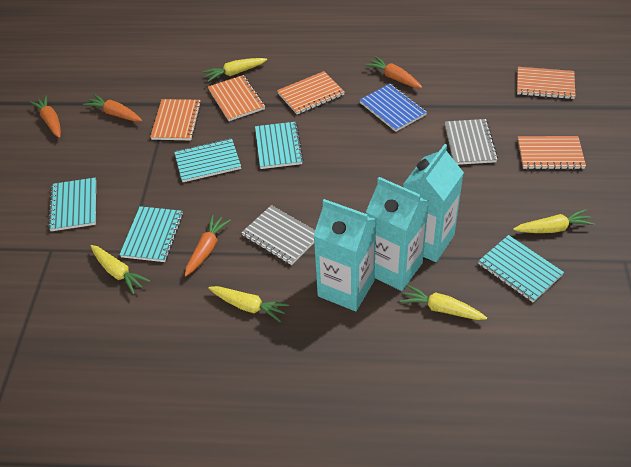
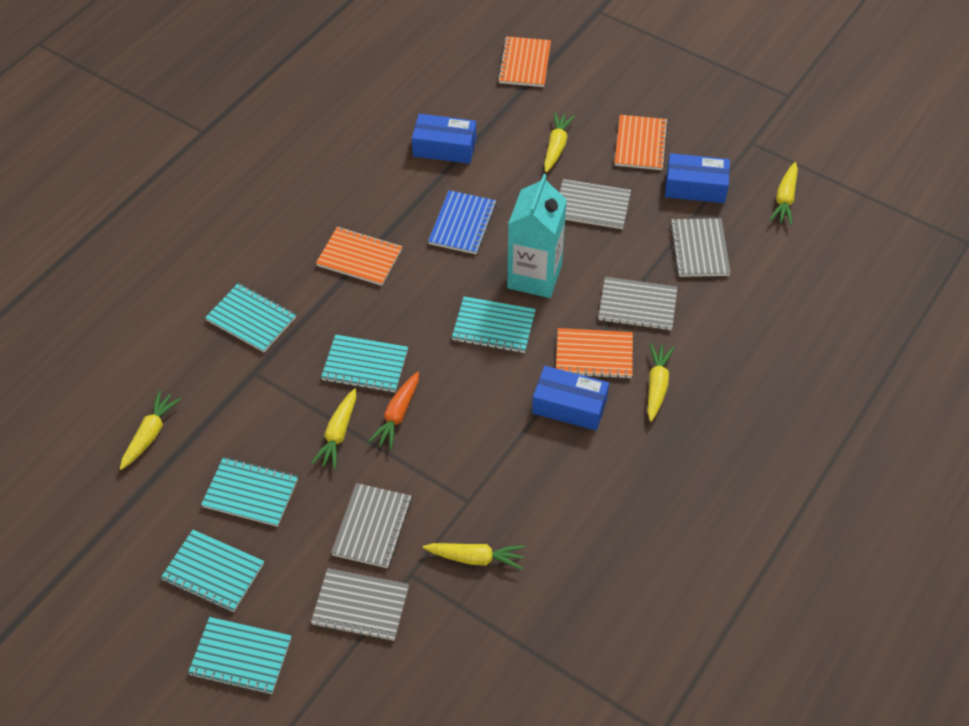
blue box: none = 0 -> [412,114,476,164] [532,366,609,431] [665,153,730,203] = 3
grey notebook: [241,205,315,265] [445,119,498,165] = 2 -> [311,568,409,641] [331,483,412,568] [560,179,631,229] [598,277,678,330] [670,218,730,277] = 5
orange carrot: [30,95,61,138] [83,94,142,122] [185,215,231,276] [365,56,422,88] = 4 -> [368,372,419,450] = 1
orange notebook: [150,99,201,140] [208,75,265,121] [277,71,345,114] [517,67,576,99] [518,136,586,170] = 5 -> [316,227,402,286] [497,36,551,87] [556,328,633,379] [615,115,668,170] = 4
turquoise carton: [313,199,377,311] [366,177,429,291] [403,144,464,262] = 3 -> [507,174,567,298] = 1
turquoise notebook: [48,178,96,231] [119,206,183,262] [174,138,241,182] [255,122,304,169] [478,235,564,302] = 5 -> [161,530,264,612] [188,617,291,695] [201,457,298,527] [205,283,296,352] [321,334,408,393] [452,296,536,353] = 6
yellow carrot: [91,245,150,295] [203,58,267,82] [208,286,289,322] [400,284,487,320] [513,209,595,233] = 5 -> [120,390,181,470] [311,389,356,470] [423,543,525,570] [544,112,575,172] [647,343,674,422] [770,162,798,225] = 6

